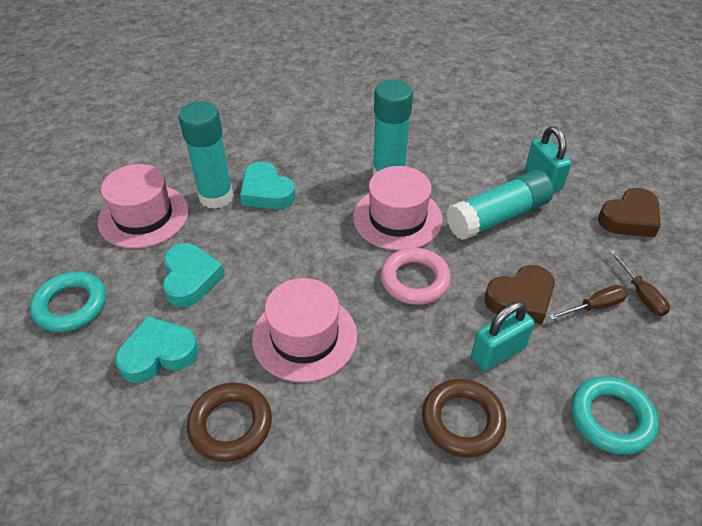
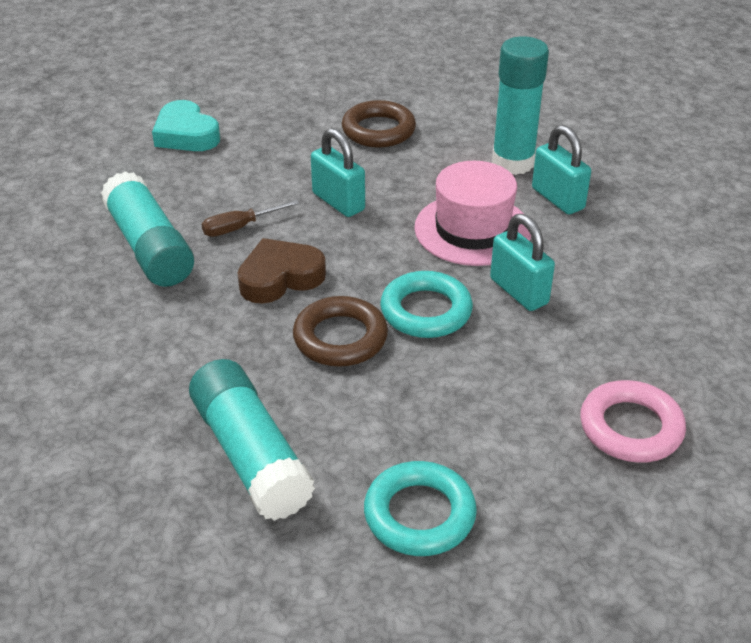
brown heart: [485,265,555,325] [598,188,661,237] = 2 -> [238,238,326,304] = 1
brown screwdriver: [549,285,628,320] [609,250,670,316] = 2 -> [201,200,299,237] = 1
pink hat: [97,164,189,249] [252,278,357,382] [353,166,443,251] = 3 -> [414,161,531,266] = 1
turquoise heart: [115,316,199,383] [163,243,225,307] [240,161,295,209] = 3 -> [152,100,220,151] = 1
turquoise padlock: [471,301,535,371] [525,126,571,192] = 2 -> [311,128,365,217] [490,214,555,311] [532,125,591,215] = 3

